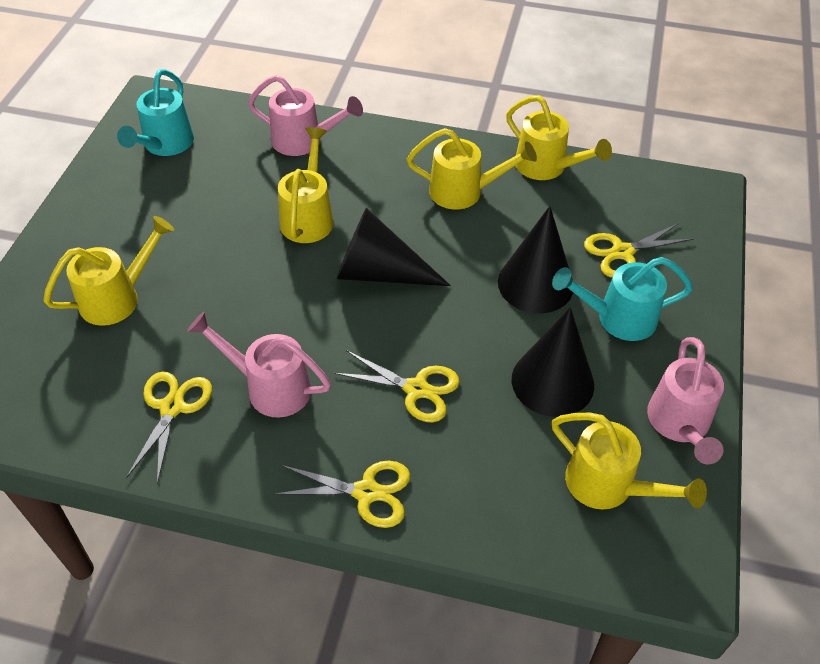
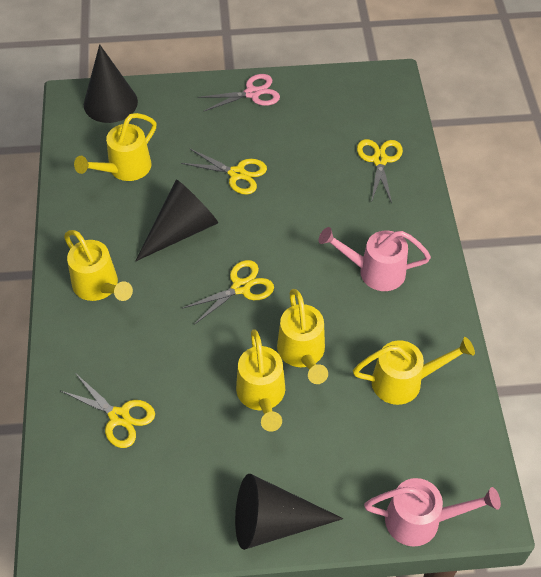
pink scissors: none = 0 -> [198,74,280,112] = 1
pink watering can: [187,312,331,417] [248,75,363,156] [647,337,724,464] = 3 -> [319,227,431,291] [364,478,501,547] = 2
turquoise watering can: [117,69,194,156] [552,257,693,341] = 2 -> none = 0

